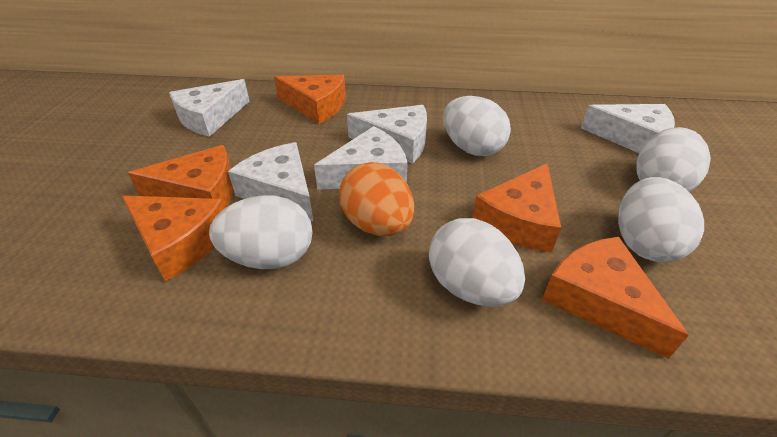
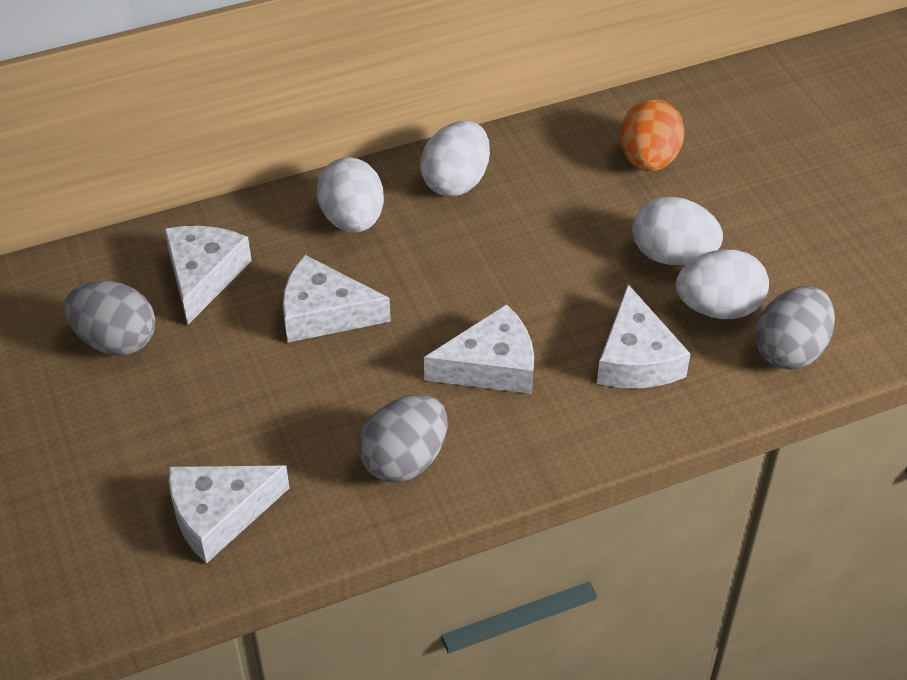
grey egg: none = 0 -> [64,281,155,356] [359,395,447,483] [755,286,835,369] = 3
orange cheese: [122,195,225,281] [128,145,233,208] [274,75,346,124] [472,164,561,253] [542,237,689,359] = 5 -> none = 0
white egg: [209,195,313,269] [429,218,525,307] [443,96,511,156] [618,177,704,262] [636,127,711,191] = 5 -> [317,157,384,233] [420,121,490,196] [632,197,723,265] [676,249,769,319] = 4

